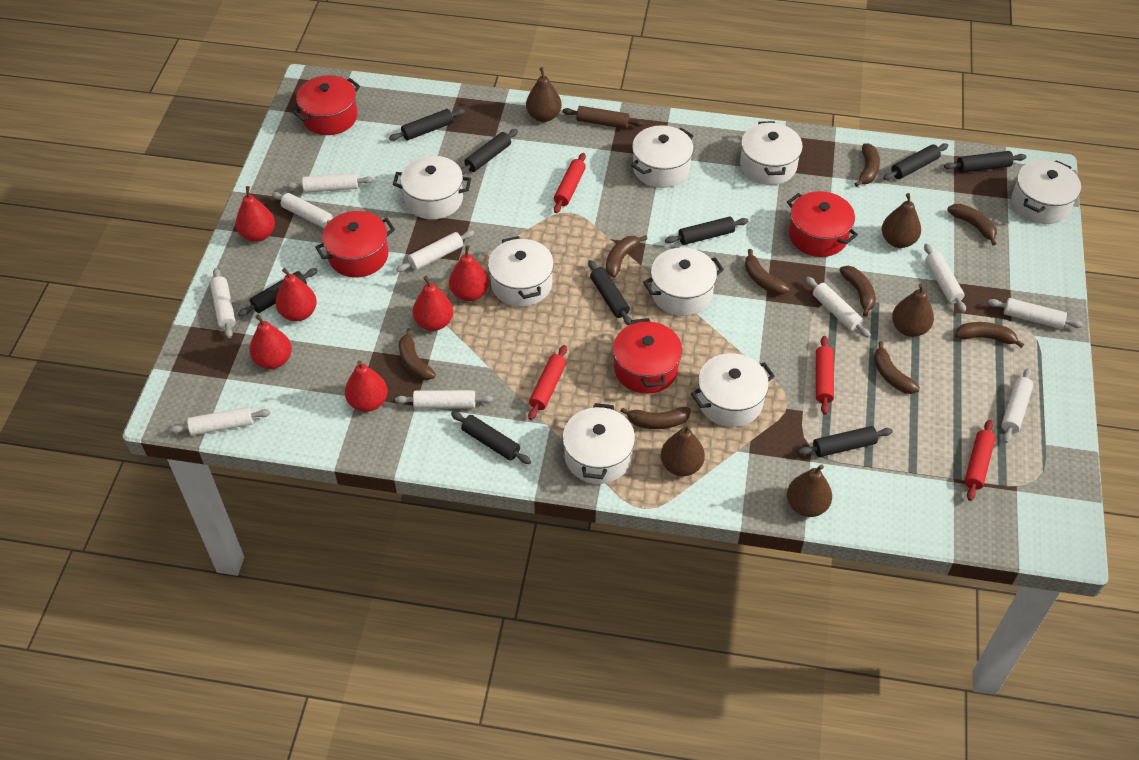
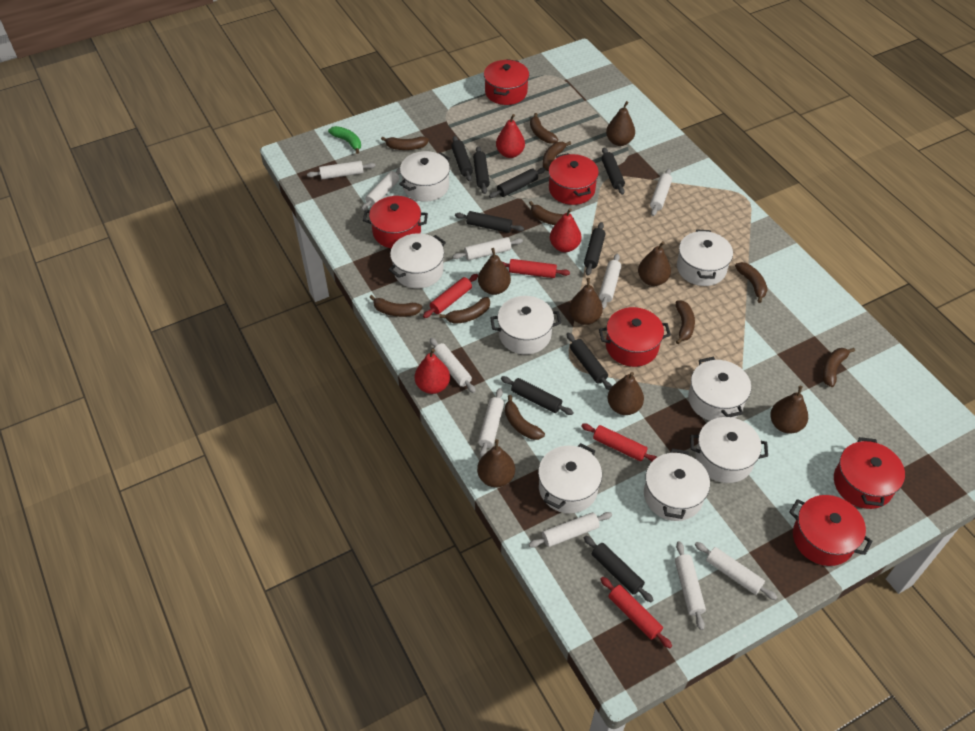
brown banana: [399,328,436,380] [606,235,647,278] [620,407,691,429] [745,249,790,295] [839,266,876,317] [855,143,880,187] [874,341,920,394] [947,204,997,245] [955,322,1024,348] = 9 -> [369,295,422,317] [381,137,429,150] [439,297,490,324] [505,395,545,440] [529,201,574,225] [530,113,558,144] [543,141,571,171] [676,300,695,344] [735,262,767,303] [822,348,855,387] = 10
brown pear: [526,67,562,122] [661,425,705,476] [787,464,832,517] [882,193,921,248] [892,284,934,337] = 5 -> [477,439,515,487] [478,248,511,295] [569,278,603,325] [606,101,635,146] [607,372,644,415] [638,241,671,286] [770,386,808,433] = 7
brown rolling pin: [562,106,644,129] = 1 -> none = 0
green banana: none = 0 -> [328,126,361,154] = 1
red pear: [236,186,275,242] [249,314,292,369] [275,268,317,321] [345,361,388,412] [412,276,453,331] [449,245,489,301] = 6 -> [415,349,450,394] [496,114,525,158] [550,208,581,252] = 3
red pot: [293,75,360,135] [315,211,395,277] [613,318,682,394] [787,191,858,257] = 4 -> [363,196,428,248] [484,59,529,105] [548,153,599,205] [599,307,671,367] [789,495,873,566] [834,437,905,509] = 6

